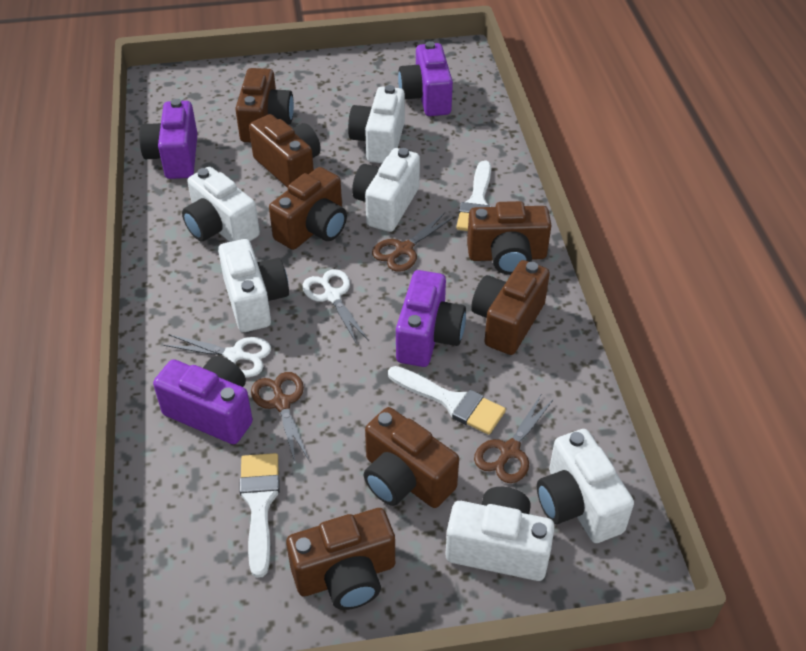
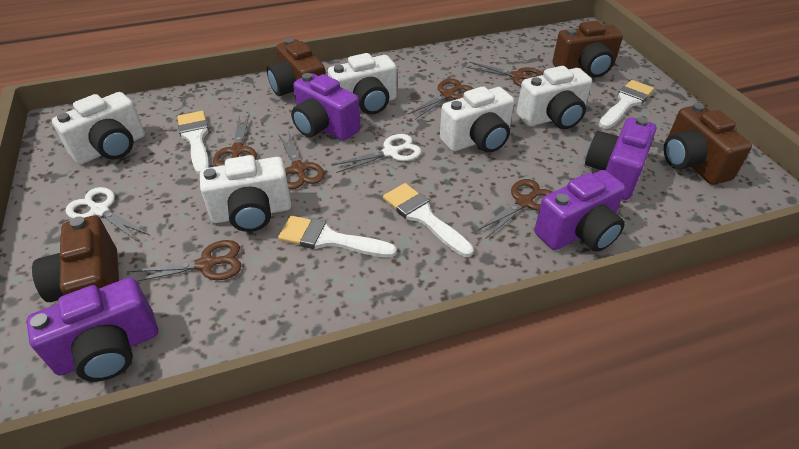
brown camera: [235,68,294,142] [249,114,321,188] [269,167,347,250] [286,508,395,610] [364,407,459,508] [467,201,552,275] [471,260,550,355] = 7 -> [32,215,119,302] [267,38,325,96] [553,21,623,78] [663,103,752,185] = 4
brown scissors: [251,372,310,462] [372,213,454,272] [474,393,554,483] = 3 -> [127,240,241,282] [213,113,257,167] [279,130,324,189] [408,79,473,120] [466,62,543,87] [476,179,552,239] = 6
white brush: [239,453,279,578] [388,366,506,435] [456,160,491,231] = 3 -> [177,111,209,174] [278,216,397,258] [383,183,474,257] [599,80,654,129] = 4
white camera: [182,167,260,242] [218,239,289,332] [348,85,405,163] [352,148,420,232] [446,487,555,581] [537,429,634,543] = 6 -> [52,92,145,164] [200,155,292,232] [327,53,397,115] [440,86,514,153] [516,66,592,129] = 5

